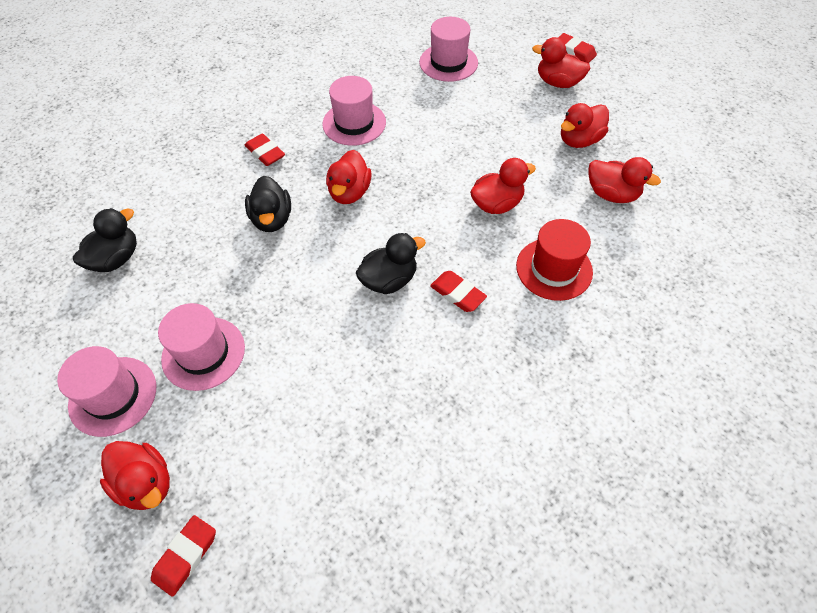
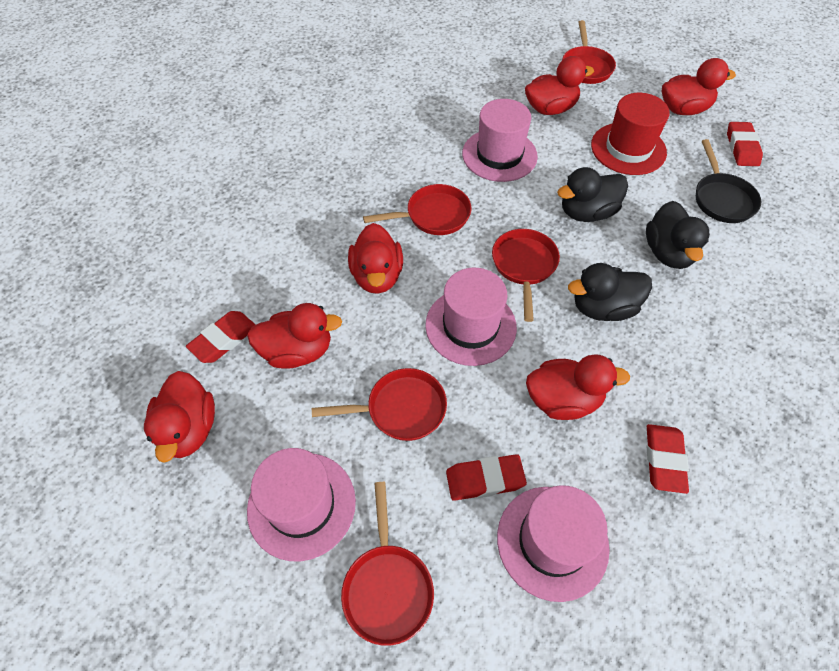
black pan: none = 0 -> [696,139,761,223] = 1
red pan: none = 0 -> [312,368,447,441] [341,482,434,646] [363,184,471,235] [492,229,560,322] [562,20,616,84] = 5

